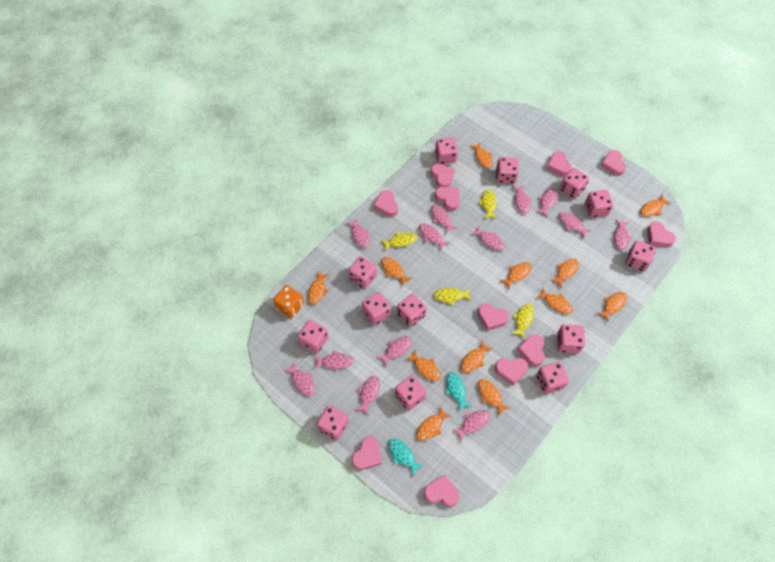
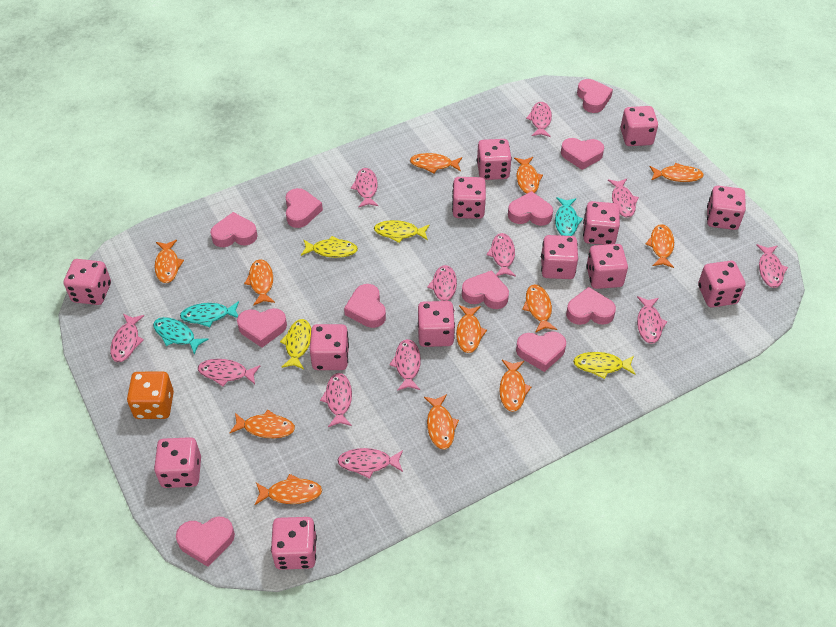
pink fish: [284,362,315,396] [315,351,354,369] [347,219,370,248] [355,376,380,415] [377,336,412,367] [419,223,449,251] [431,205,457,234] [452,410,490,442] [472,226,505,250] [512,186,532,214] [536,189,558,217] [559,212,592,238] [614,220,632,250] = 13 -> [110,314,144,362] [198,359,261,387] [320,373,352,427] [337,448,403,479] [351,168,378,208] [389,339,421,391] [427,265,457,311] [486,233,516,277] [526,102,552,137] [608,179,639,218] [637,296,668,344] [757,244,788,288] = 12
turquoise fish: [388,438,424,475] [446,372,472,411] = 2 -> [153,317,209,354] [180,301,239,327] [555,197,583,236] = 3

